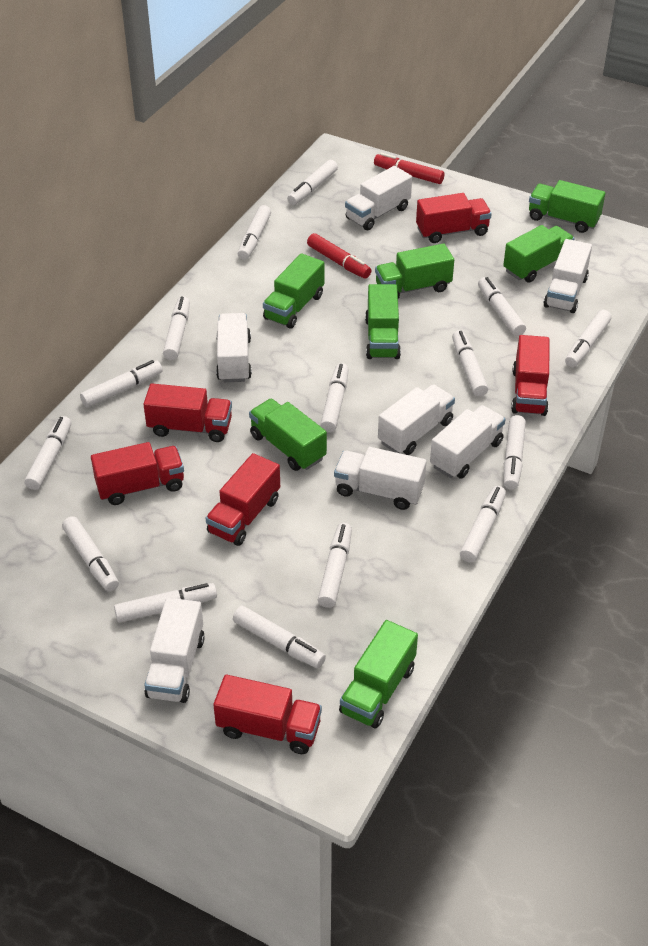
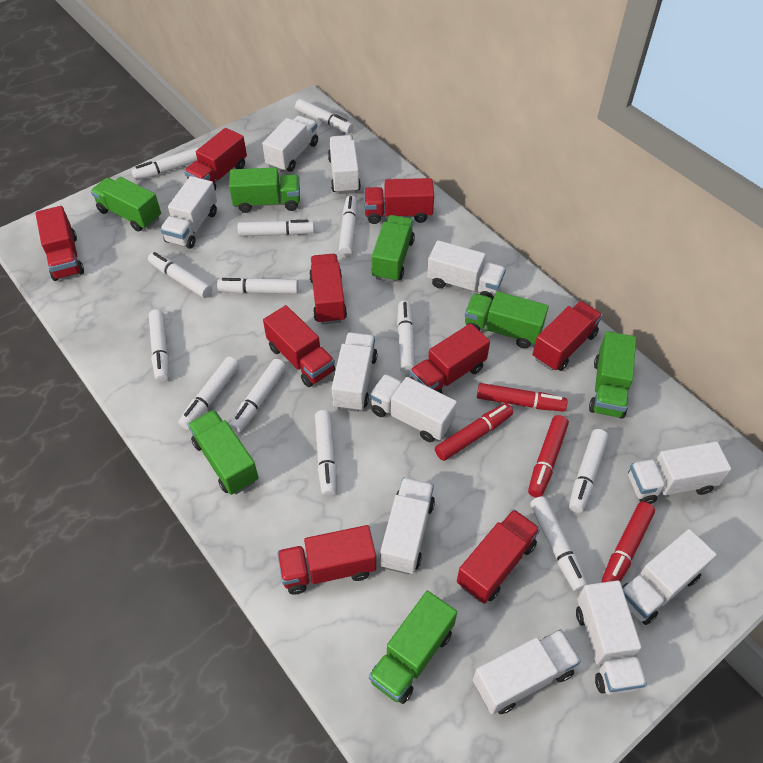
red marker: [307,233,371,278] [374,153,445,184] = 2 -> [435,403,513,461] [477,383,568,412] [528,415,569,498] [602,502,655,583] = 4
red truck: [91,442,184,505] [143,383,232,442] [206,453,280,546] [213,675,322,754] [416,193,492,243] [511,335,549,416] = 6 -> [36,206,84,281] [184,128,247,190] [263,305,335,387] [277,525,376,595] [309,254,347,324] [364,178,434,224] [410,323,490,393] [457,509,540,604] [533,301,603,371] = 9
white marker: [24,416,71,490] [62,516,119,592] [80,360,163,407] [114,583,217,623] [163,296,190,360] [233,606,326,668] [238,205,271,260] [287,160,338,205] [318,523,352,608] [320,363,349,433] [452,330,488,397] [460,486,506,563] [478,277,526,336] [504,415,526,490] [565,310,611,367] = 15 -> [132,148,199,180] [148,252,212,298] [149,309,169,382] [178,356,239,430] [217,278,298,294] [229,359,286,433] [238,220,314,236] [295,99,353,134] [315,410,337,497] [339,195,357,256] [397,301,415,374] [530,496,588,592] [569,429,609,513] = 13
white truck: [144,598,205,703] [216,313,252,382] [334,447,427,510] [345,166,412,230] [378,384,455,455] [430,405,506,479] [544,239,592,313] = 7 -> [160,176,217,249] [262,116,318,172] [328,135,361,194] [331,332,377,412] [370,374,457,442] [380,478,435,574] [427,240,506,300] [473,629,581,714] [576,580,647,695] [622,529,717,625] [628,441,731,504] = 11

